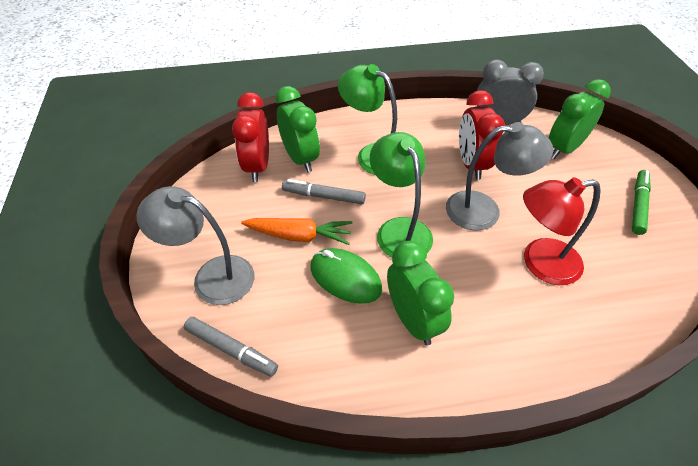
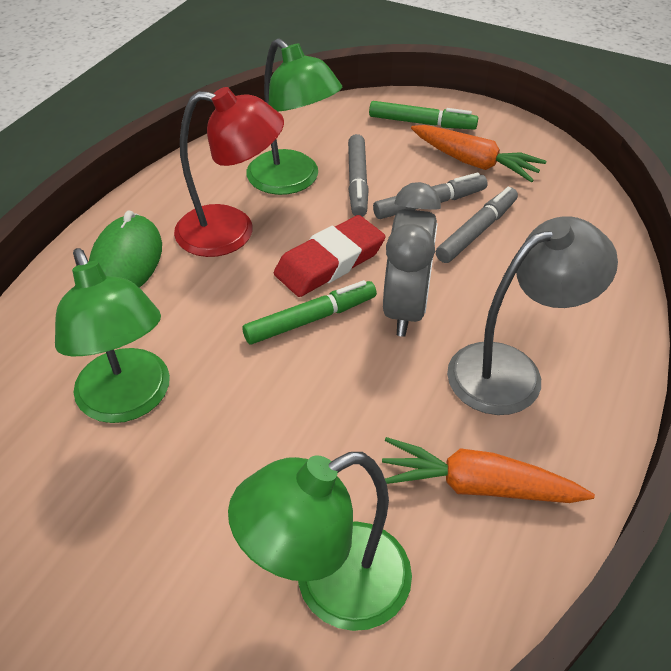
green clock: [275,86,320,172] [387,241,454,345] [549,79,611,159] = 3 -> none = 0
green lamp: [338,64,397,175] [370,132,433,257] = 2 -> [55,248,170,423] [228,452,412,631] [246,39,342,195] = 3
green marker: [632,170,651,235] = 1 -> [242,280,377,344] [369,101,478,130] = 2
grey lamp: [136,186,254,305] [446,122,553,231] = 2 -> [447,216,618,415] = 1
grey marker: [184,317,278,377] [282,179,366,204] = 2 -> [348,134,369,217] [373,173,488,219] [436,187,518,263] = 3
orange carrot: [241,218,353,245] = 1 -> [382,437,595,503] [411,125,546,182] = 2
red clock: [232,92,269,182] [459,90,505,180] = 2 -> none = 0
red eraser: none = 0 -> [274,215,386,297] = 1

